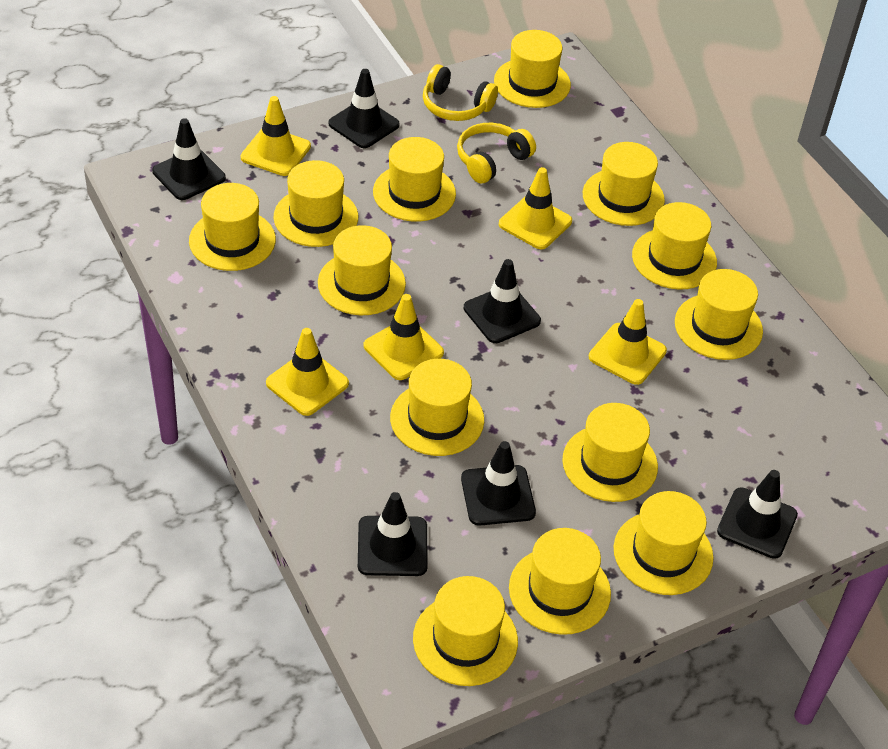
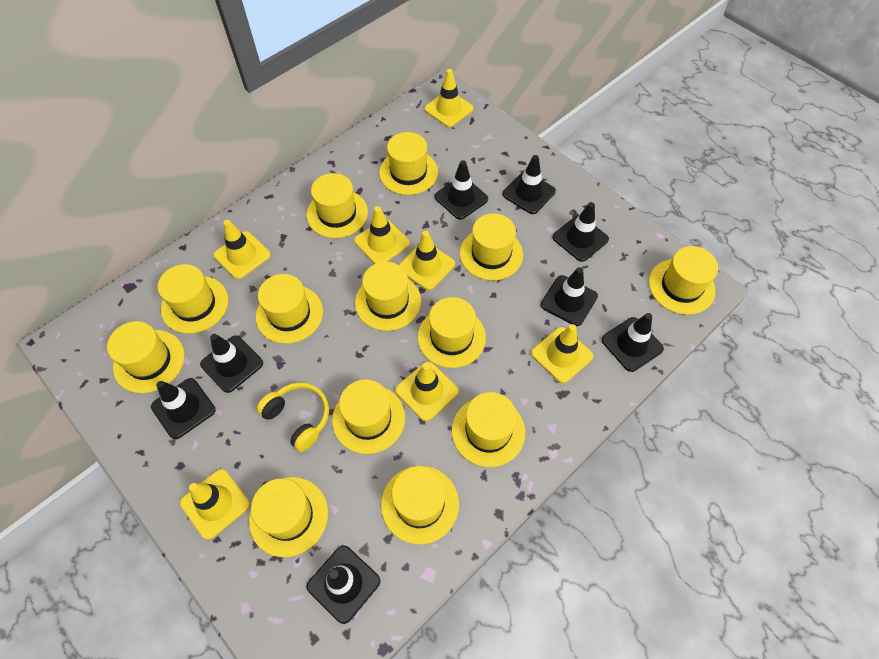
black traffic cone: [152,118,226,200] [328,69,400,148] [358,492,428,576] [461,441,536,526] [464,259,541,343] [717,470,798,559] = 6 -> [151,378,216,439] [200,334,263,393] [307,545,381,624] [435,160,488,220] [503,155,556,214] [541,267,598,326] [552,202,609,262] [601,313,664,372] = 8
yellow headphones: [423,64,498,121] [457,123,536,183] = 2 -> [257,382,329,452] = 1
yellow traffic cone: [241,96,311,176] [266,328,349,416] [364,294,444,380] [499,167,572,249] [589,299,667,385] = 5 -> [180,469,250,540] [214,220,271,279] [354,206,410,264] [395,362,459,421] [399,231,455,290] [424,69,473,127] [531,324,593,383] = 7

